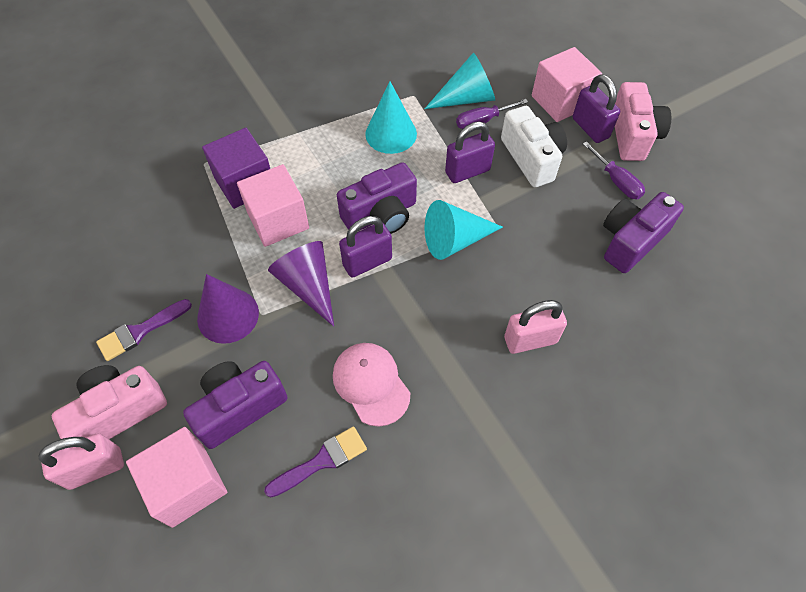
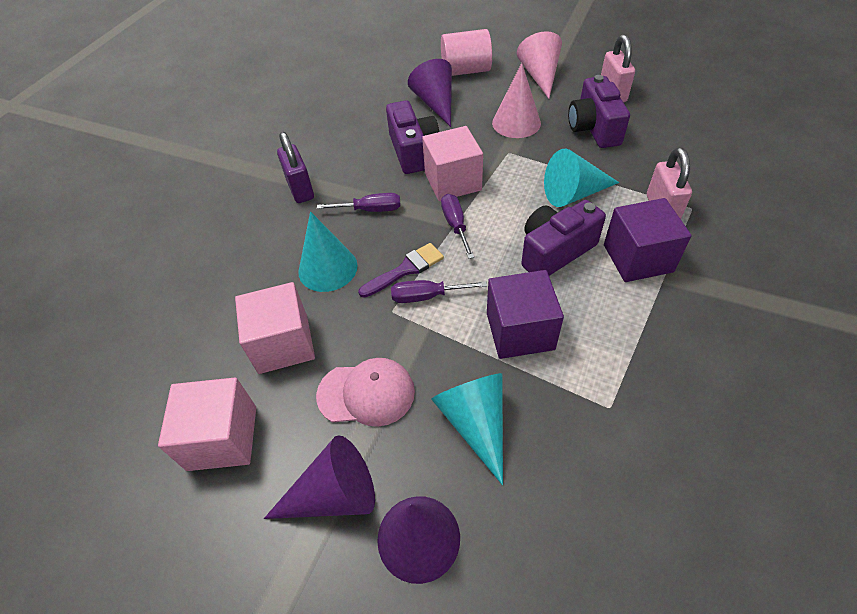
pink camera: [52,365,167,439] [615,82,671,161] = 2 -> none = 0
pink cone: none = 0 -> [492,63,541,138] [517,31,562,99] = 2
pink cylinder: none = 0 -> [441,29,492,76] = 1
purple brush: [96,299,192,361] [264,426,367,497] = 2 -> [358,243,444,298] = 1
purple cone: [197,274,259,344] [268,241,334,327] = 2 -> [264,435,375,519] [377,496,460,584] [408,59,452,127] = 3
purple cube: [202,128,270,209] = 1 -> [487,270,564,359] [604,198,692,282] = 2
purple padlock: [339,216,392,278] [445,121,495,183] [573,74,620,143] = 3 -> [277,132,314,203] = 1
purple screwdriver: [456,99,528,129] [583,141,645,199] = 2 -> [317,193,400,212] [391,280,487,303] [441,194,474,259] = 3
white camera: [501,106,567,187] = 1 -> none = 0

